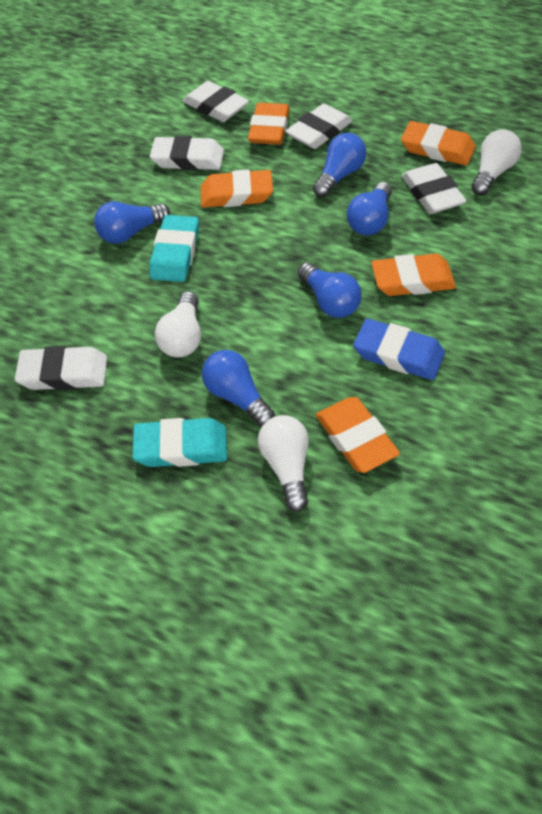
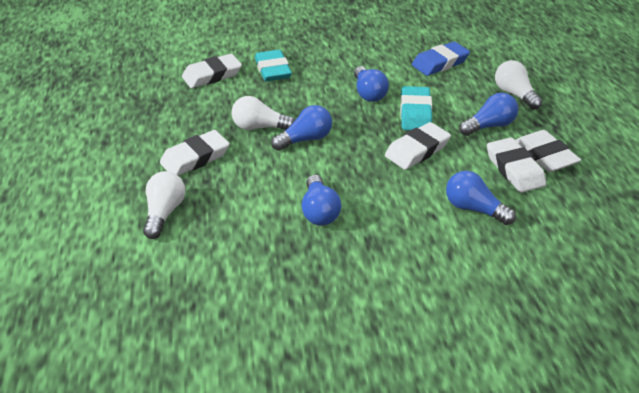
orange eraser: [201,169,273,208] [248,103,290,145] [316,397,400,473] [371,254,456,296] [401,121,476,165] = 5 -> none = 0

